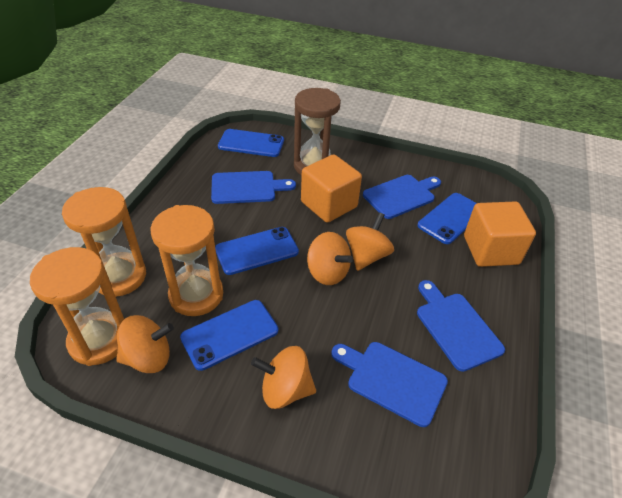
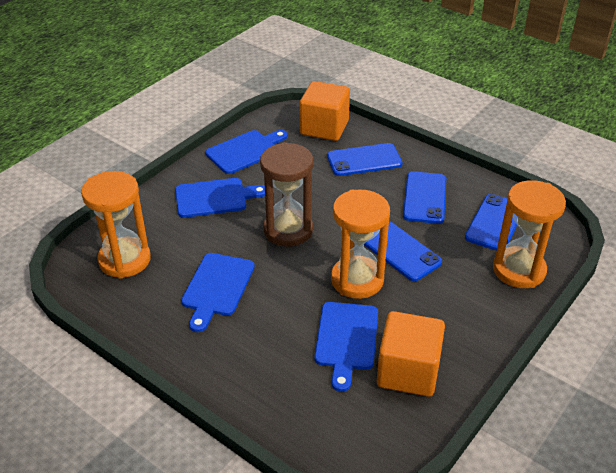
orange spinning top: [116,315,174,373] [251,346,316,409] [307,232,353,285] [346,213,394,271] = 4 -> none = 0

